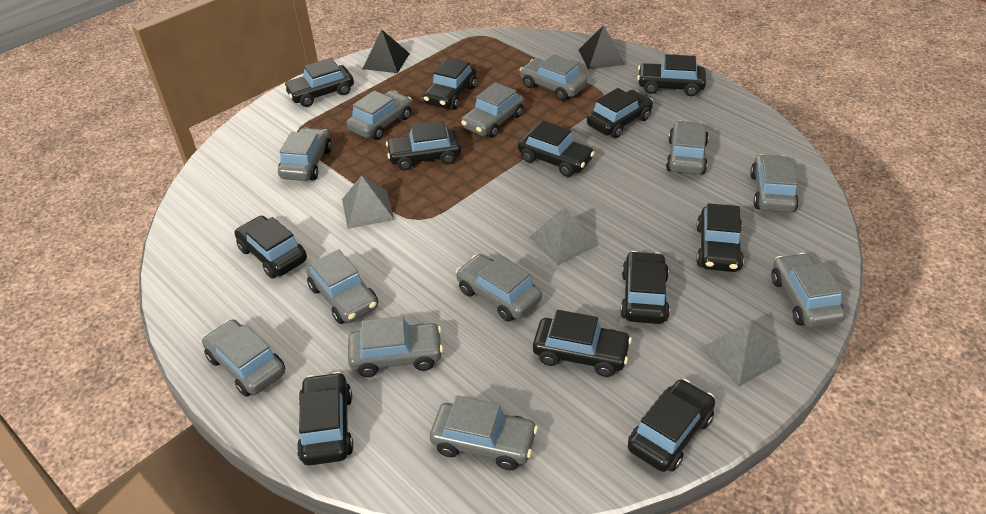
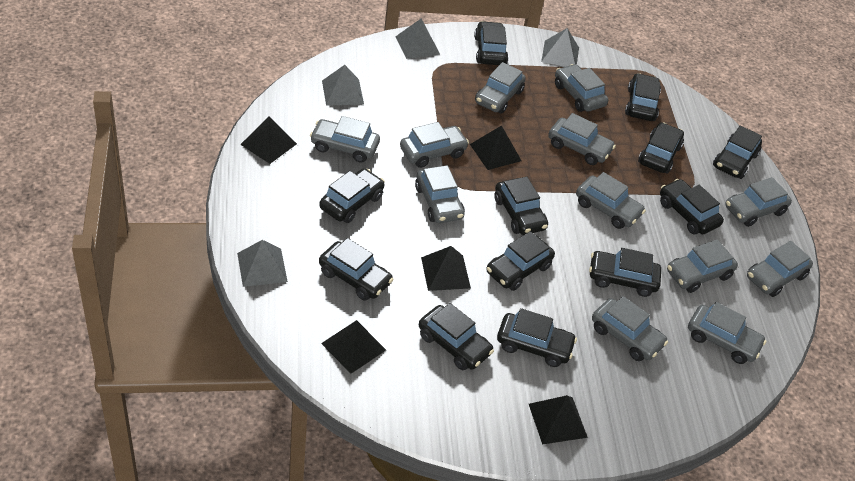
black pyramid: [362,30,410,73] [579,25,625,70] = 2 -> [240,116,297,164] [321,320,386,373] [421,246,471,291] [470,125,522,170] [529,395,588,445] = 5
grey pyramid: [342,175,394,229] [530,207,597,266] [700,320,782,387] = 3 -> [237,240,288,287] [322,65,364,106] [395,18,440,59] [541,28,579,67] = 4

